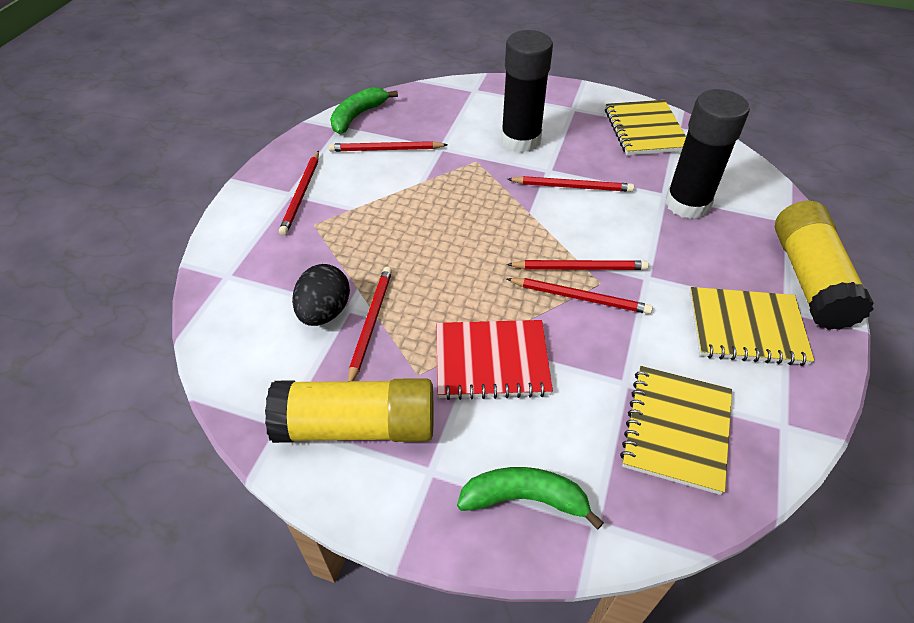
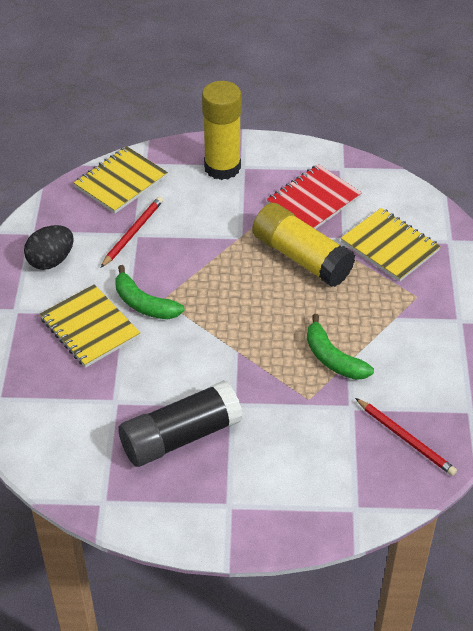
black glue stick: [501,30,553,153] [665,89,750,219] = 2 -> [118,380,243,467] = 1
red pencil: [279,151,319,235] [329,141,448,152] [348,267,392,381] [507,176,634,192] [507,260,649,270] [507,278,653,314] = 6 -> [101,196,163,268] [355,398,457,476] = 2

